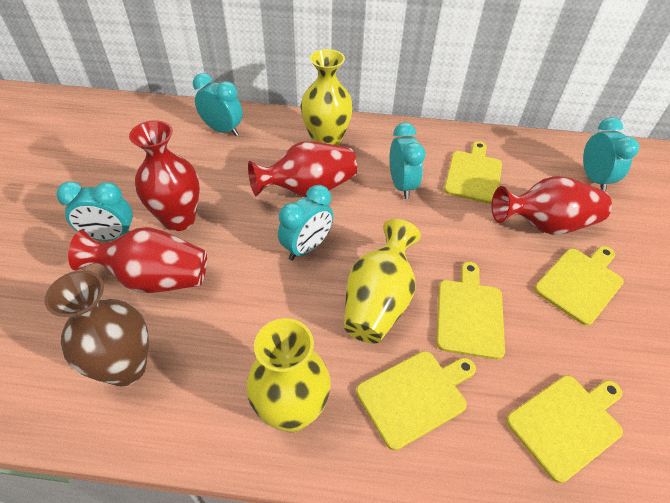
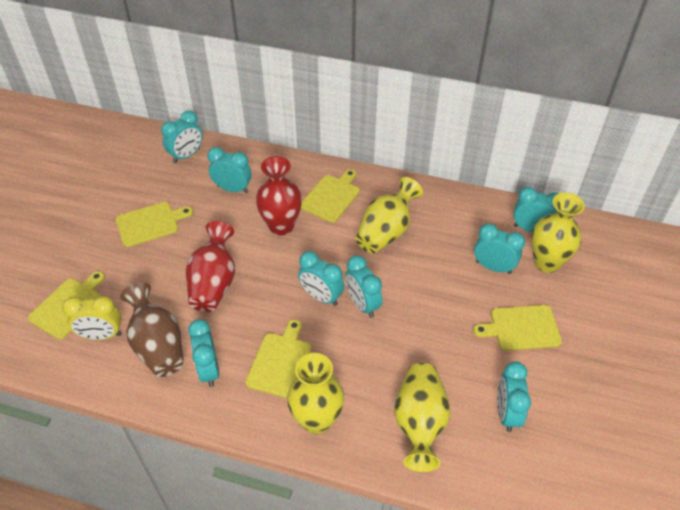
red vase: [68,227,207,293] [129,120,200,231] [248,141,357,197] [492,176,612,235] = 4 -> [186,221,235,312] [256,156,302,236] = 2
turquoise clock: [56,181,133,241] [193,73,243,136] [278,185,333,260] [390,122,425,199] [583,117,639,191] = 5 -> [161,111,202,163] [188,319,219,387] [207,147,251,193] [298,251,344,306] [345,255,383,318] [474,223,525,274] [497,361,531,432] [514,187,559,232] = 8
yellow clock: none = 0 -> [62,296,122,340] = 1
yellow vase: [246,318,331,432] [301,49,353,146] [344,219,421,343] = 3 -> [287,353,344,434] [355,177,423,254] [394,363,451,472] [531,192,585,273] = 4

